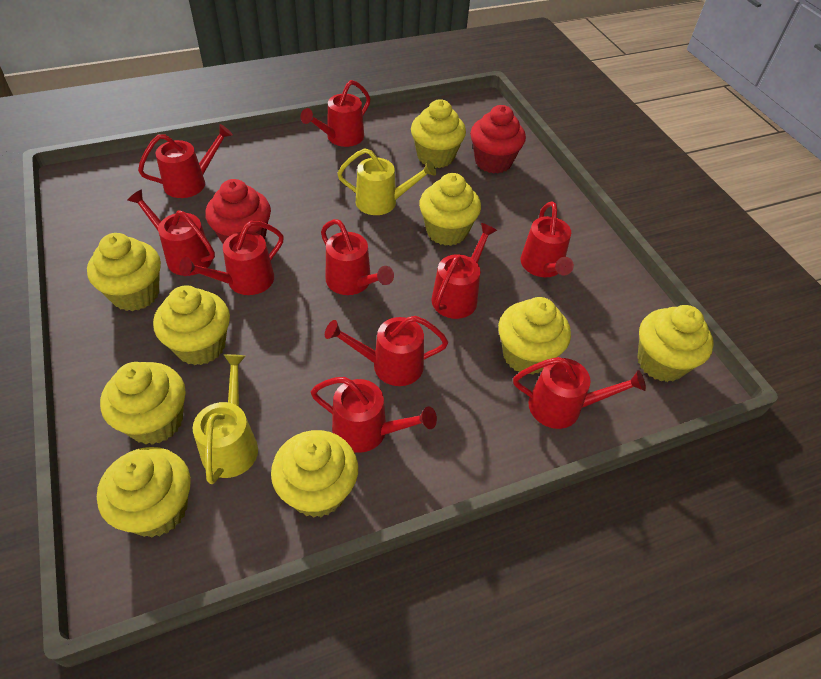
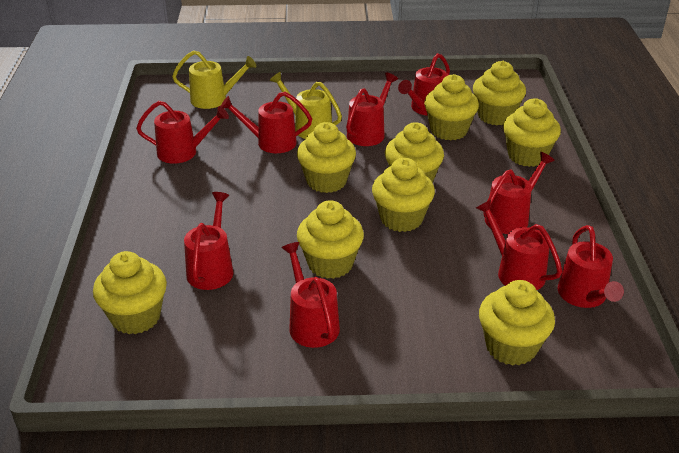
red cupcake: [205,179,271,244] [470,105,526,174] = 2 -> none = 0
red watering can: [127,189,215,276] [138,124,233,198] [179,221,284,295] [300,80,371,147] [311,377,437,453] [321,219,394,295] [325,316,448,386] [432,223,497,319] [513,357,646,429] [521,201,574,277] = 10 -> [136,101,229,164] [184,192,233,290] [221,92,312,153] [281,242,340,348] [346,73,398,146] [398,53,450,116] [476,200,562,290] [484,152,555,234] [558,225,624,308] = 9

